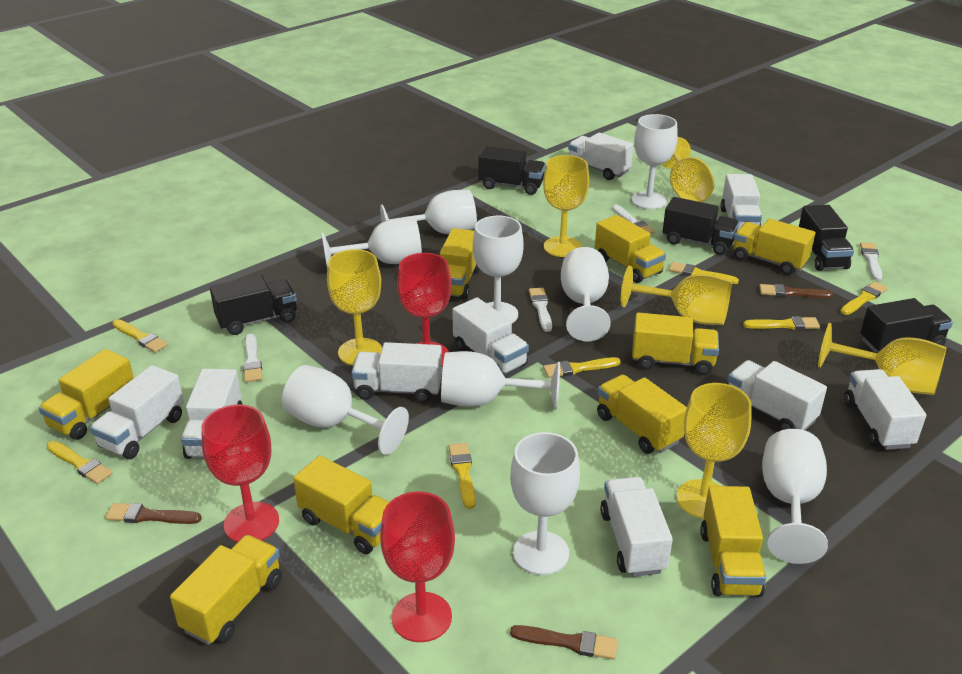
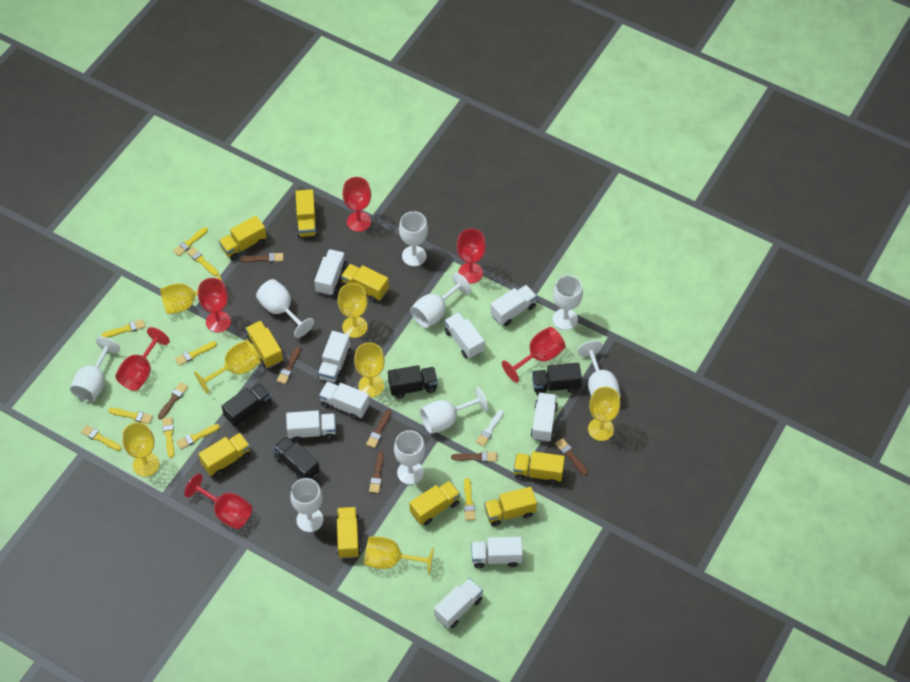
black truck: [210,275,297,335] [478,146,546,195] [663,197,739,255] [799,205,854,271] [861,298,953,353] = 5 -> [222,383,271,428] [273,436,320,480] [388,365,438,399] [532,363,582,395] = 4
brown brush: [105,503,202,524] [510,625,618,660] [759,284,833,298] = 3 -> [158,382,188,419] [240,253,283,262] [277,347,301,384] [366,410,392,448] [369,452,384,493] [451,452,497,462] [555,438,588,475] = 7
red goblet: [201,405,279,542] [380,492,455,642] [397,253,451,366] = 3 -> [115,327,170,391] [184,474,252,529] [198,278,231,333] [343,177,371,232] [457,229,486,284] [502,327,565,382] = 6
white brush: [243,334,262,382] [529,288,552,332] [612,205,655,234] [860,242,882,281] = 4 -> [476,409,504,446] = 1
yellow brush: [47,441,113,484] [113,319,168,353] [449,443,476,509] [543,357,621,378] [669,262,739,284] [743,316,820,330] [840,281,888,315] = 7 -> [81,425,121,451] [102,319,146,338] [108,408,153,424] [162,417,174,458] [173,227,208,256] [175,341,217,366] [176,424,220,449] [186,247,219,276] [464,478,476,520] = 9
yellow goblet: [327,249,382,365] [543,155,589,257] [621,266,731,325] [661,137,715,202] [677,383,752,519] [818,323,947,395] = 6 -> [122,422,159,477] [160,274,222,314] [194,340,261,394] [338,283,368,338] [354,343,385,397] [364,536,434,575] [588,387,620,441] = 7

